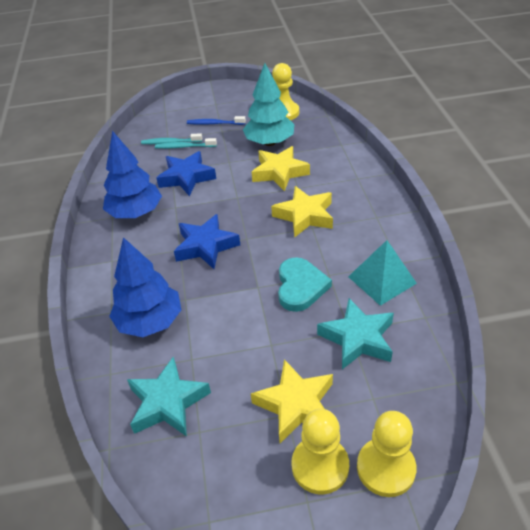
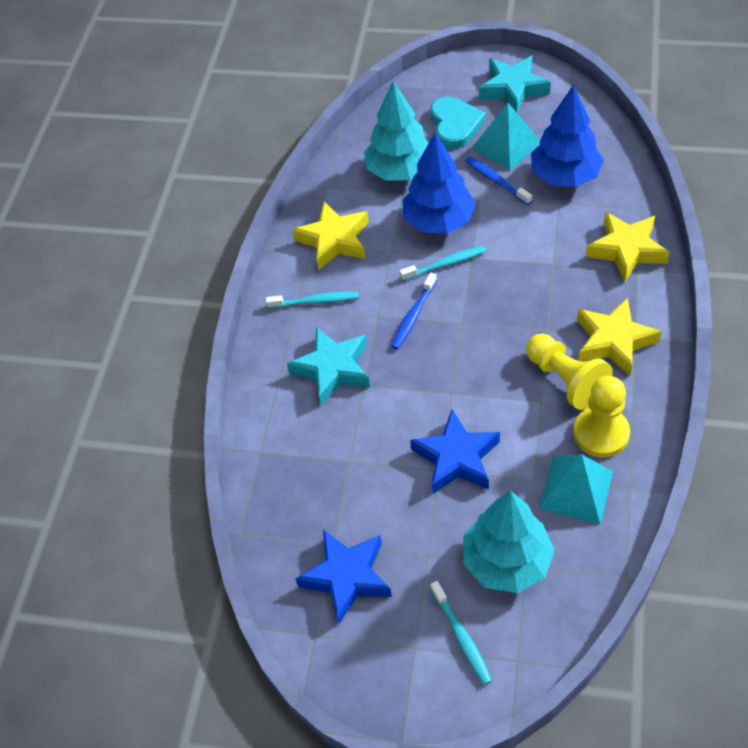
blue toothbrush: [187,116,246,125] = 1 -> [391,272,437,349] [465,157,532,205] = 2
turquoise pyramid: [348,240,417,306] = 1 -> [472,102,540,170] [538,454,613,524] = 2
turquoise toothbrush: [141,133,202,144] [155,138,217,149] = 2 -> [266,292,359,309] [399,246,486,281] [430,581,492,685] = 3
turquoise tree: [243,63,294,146] = 1 -> [364,81,429,181] [463,491,555,593] = 2
yellow pawn: [272,63,299,120] [292,409,349,495] [357,411,416,497] = 3 -> [526,334,613,410] [573,376,630,457] = 2

